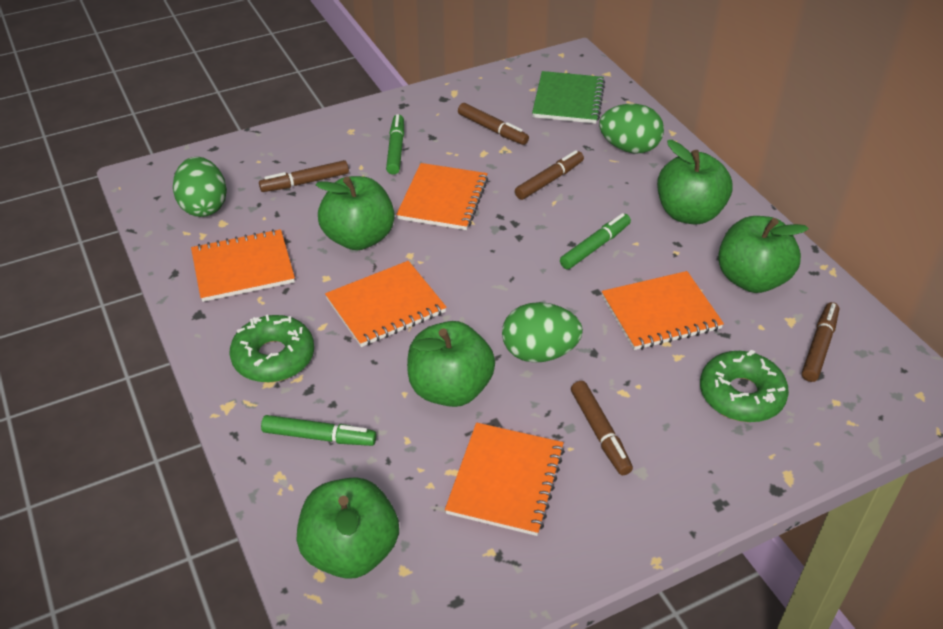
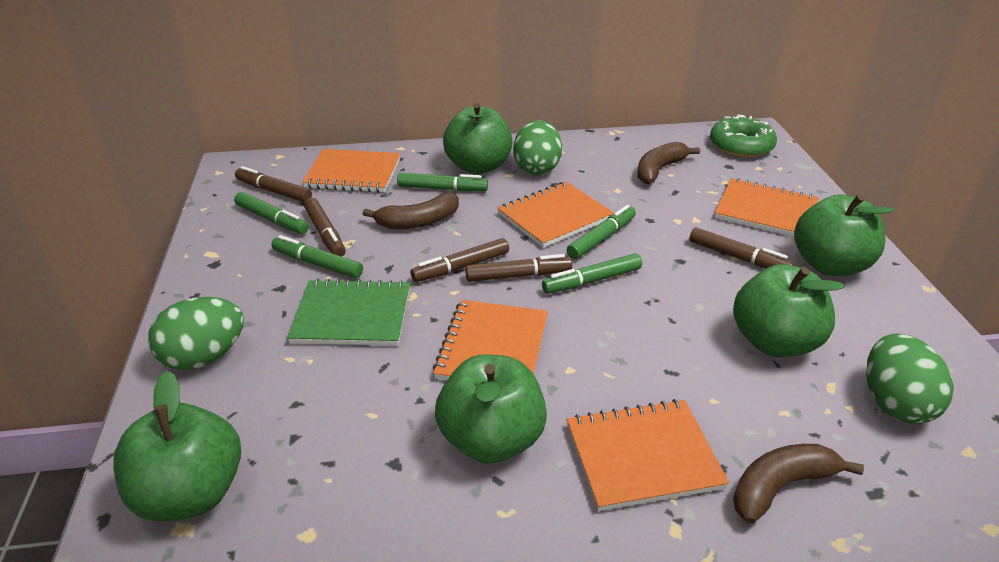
brown banana: none = 0 -> [363,193,459,229] [637,142,700,184] [733,444,864,524] = 3
green donut: [230,314,314,382] [700,350,789,422] = 2 -> [710,115,777,158] = 1
green marker: [261,415,377,446] [386,114,404,175] [560,213,631,269] = 3 -> [234,192,309,234] [271,235,363,278] [397,173,488,191] [542,253,642,294] [567,205,636,259] = 5

